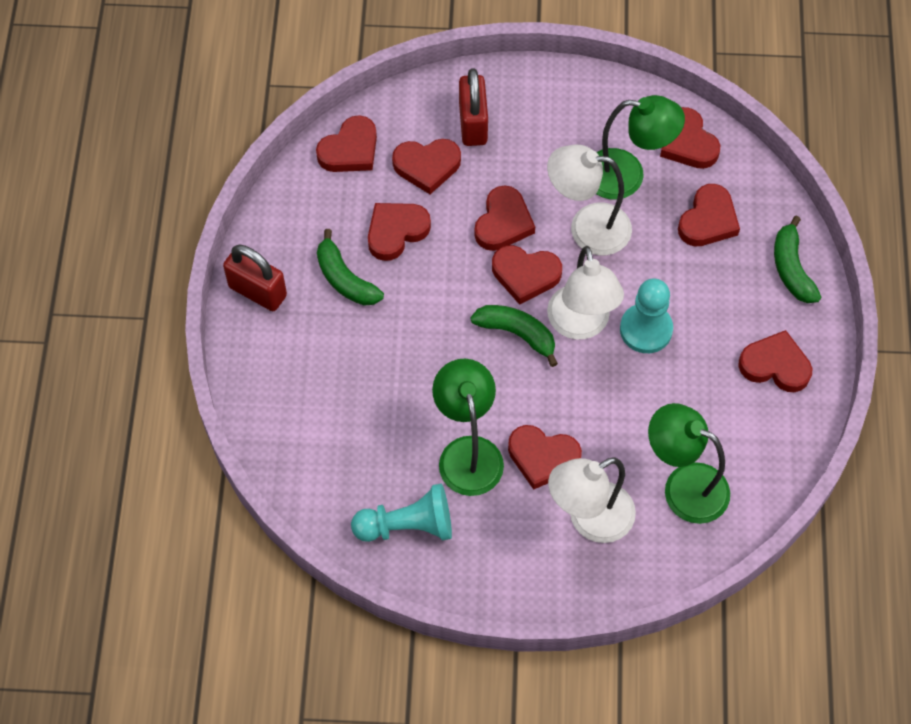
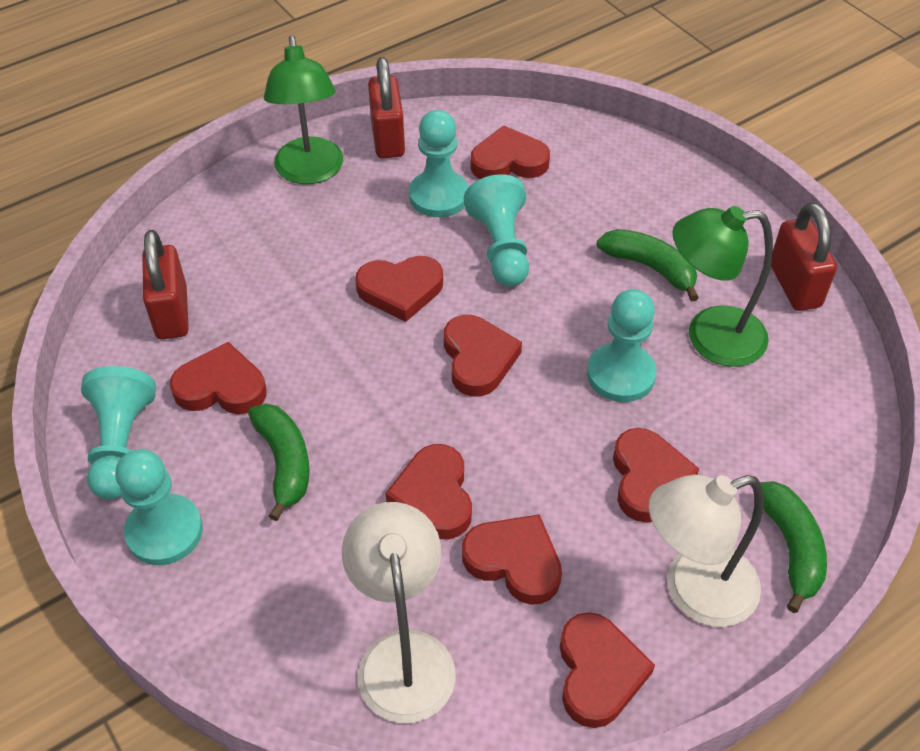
green lamp: [432,359,504,496] [596,95,685,199] [648,403,730,524] = 3 -> [264,35,343,184] [672,206,773,367] = 2
red heart: [316,115,377,172] [368,203,431,261] [392,139,461,194] [474,185,535,251] [492,245,562,305] [508,425,582,490] [660,107,720,169] [678,184,740,246] [738,330,812,392] = 9 -> [170,342,266,414] [355,256,443,322] [386,444,472,539] [444,315,522,397] [462,514,562,605] [470,125,550,179] [560,612,655,728] [613,428,699,523] = 8
red padlock: [223,245,287,311] [459,68,488,146] = 2 -> [142,230,189,339] [368,57,405,158] [771,202,837,311] = 3
turquoise pawn: [351,483,452,542] [620,279,673,353] = 2 -> [81,366,156,500] [115,449,203,565] [409,110,468,217] [464,174,529,286] [587,289,657,402] = 5
white lamp: [547,145,632,255] [547,246,624,340] [548,457,636,543] = 3 -> [342,502,456,723] [649,475,764,627] = 2

